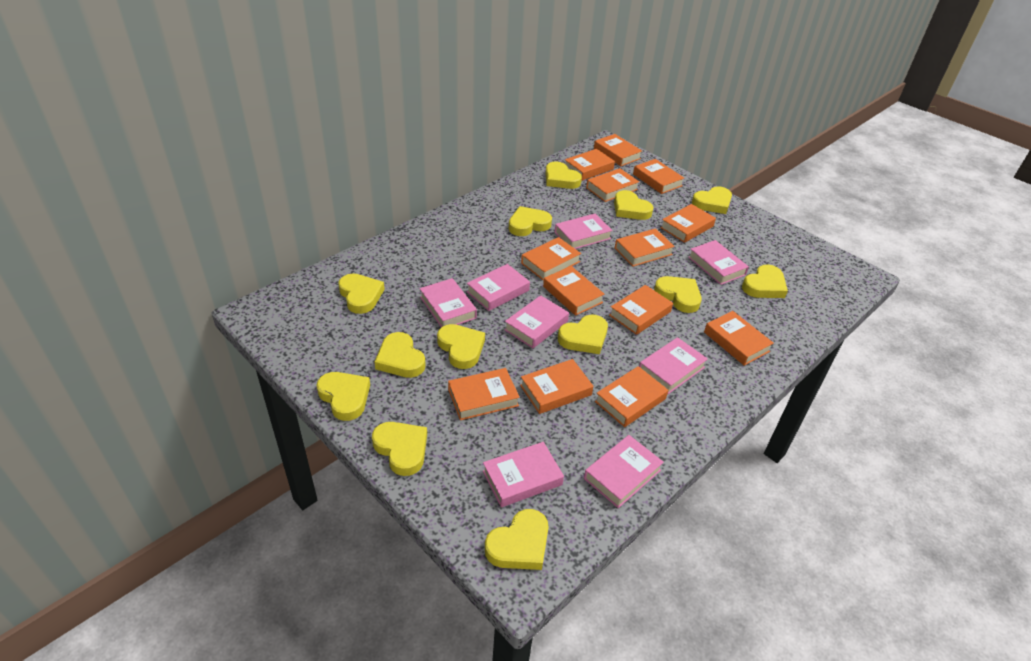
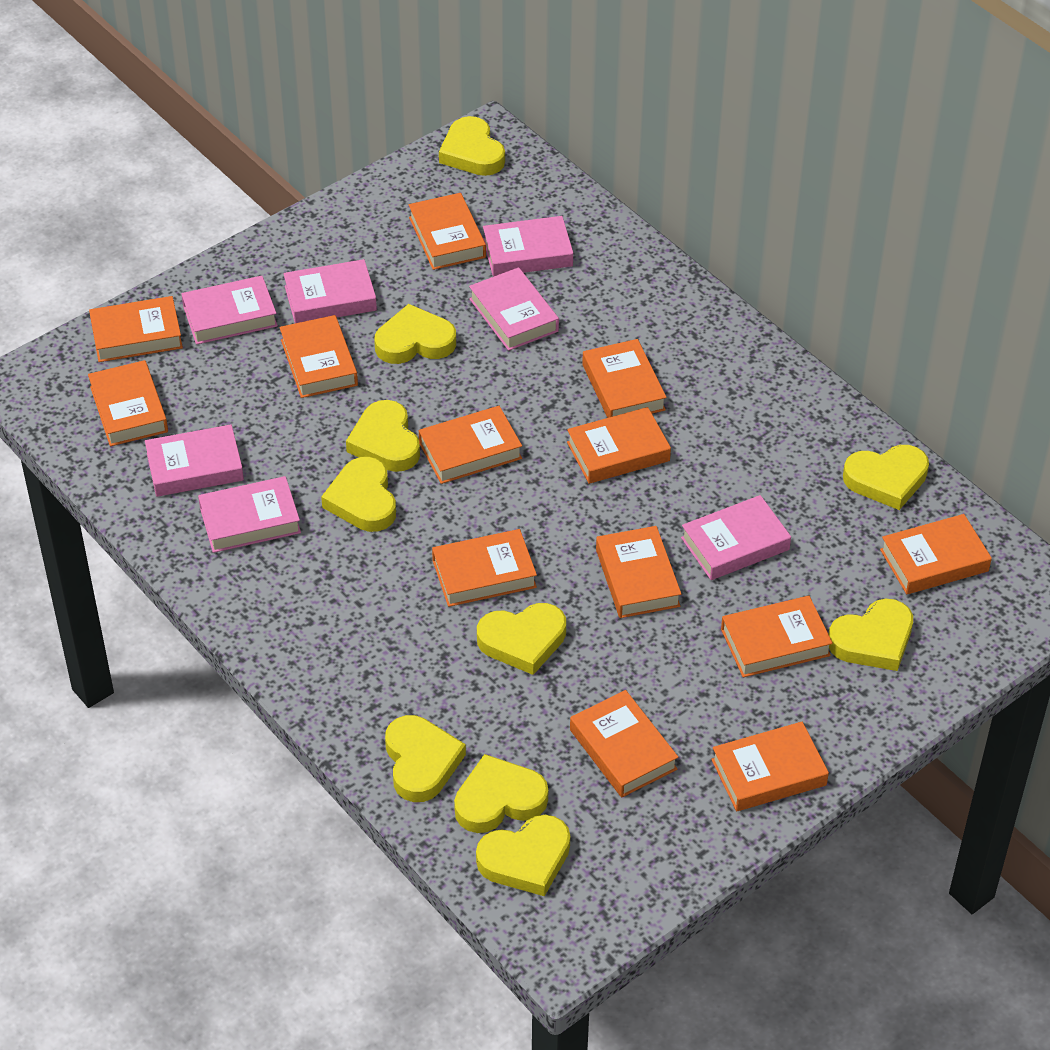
pink book: [420,278,477,327] [467,264,530,311] [483,442,564,507] [504,295,569,348] [555,213,613,249] [584,435,664,508] [639,337,708,394] [688,240,749,285] = 8 -> [145,424,244,497] [181,276,278,345] [198,476,301,553] [283,259,377,323] [469,267,559,351] [483,216,573,277] [681,495,791,580] = 7
yellow heart: [317,372,370,421] [338,274,385,314] [372,422,427,476] [375,332,426,378] [437,324,485,369] [485,509,549,570] [509,206,552,236] [545,162,582,189] [558,314,608,354] [614,190,654,220] [654,276,702,313] [692,186,732,214] [742,265,788,298] = 13 -> [321,457,396,532] [346,400,420,472] [374,304,456,364] [385,715,466,802] [439,116,505,176] [454,754,548,833] [476,815,570,896] [477,603,566,675] [829,599,913,671] [843,445,929,510] = 10

